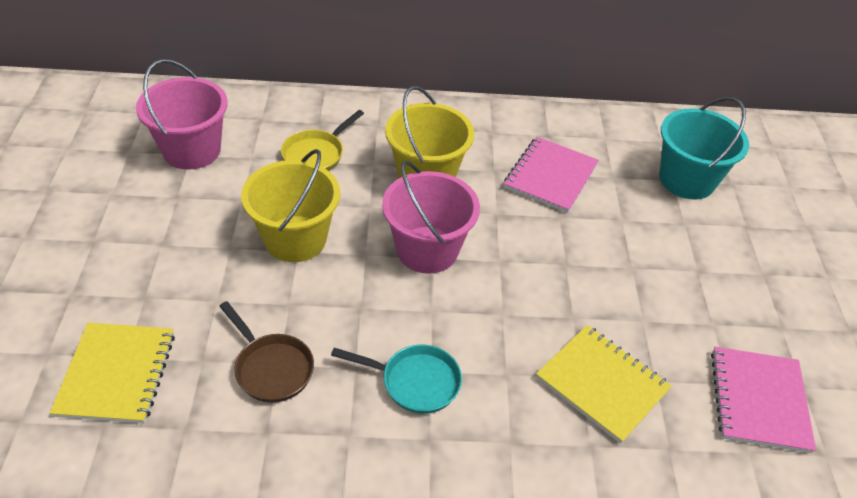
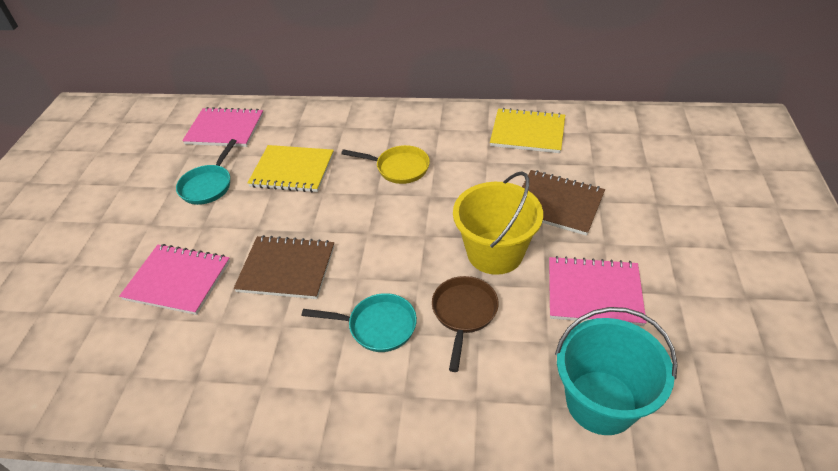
brown notebook: none = 0 -> [234,235,334,299] [522,170,605,236] = 2
pink bucket: [136,59,228,170] [382,160,480,274] = 2 -> none = 0
pink notebook: [504,137,599,213] [711,347,816,453] = 2 -> [119,244,230,315] [182,107,264,147] [549,256,647,326] = 3
turquoise pan: [331,344,462,414] = 1 -> [176,139,236,205] [302,293,417,352] = 2
yellow bucket: [241,149,340,262] [385,86,474,178] = 2 -> [453,171,543,275] = 1

